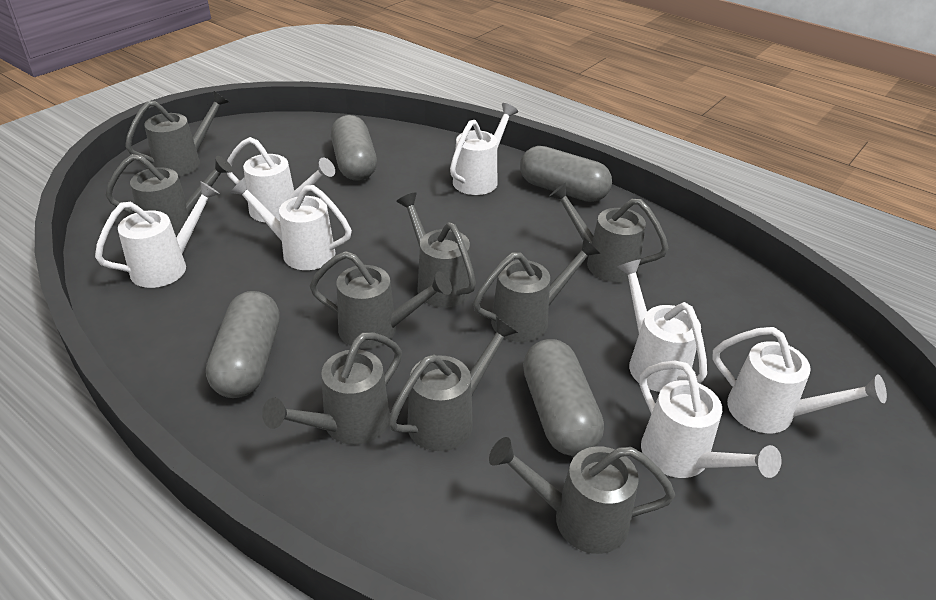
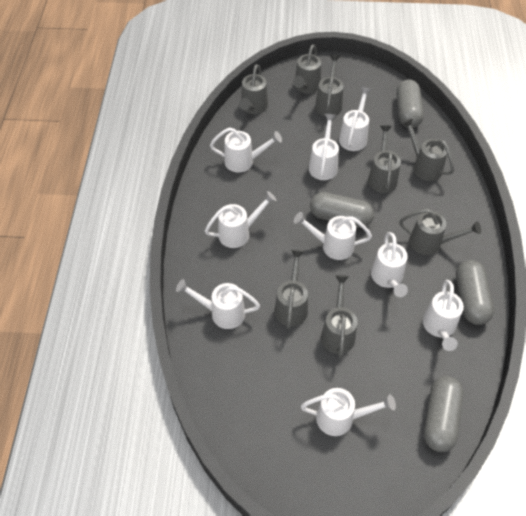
grey watering can: [106,154,233,236] [125,91,229,176] [262,332,402,445] [310,251,452,349] [388,317,518,451] [396,192,476,308] [473,238,600,342] [489,437,675,554] [549,183,669,282] = 9 -> [239,64,268,114] [275,250,308,329] [293,44,321,93] [315,54,343,117] [321,275,357,358] [368,126,401,193] [399,209,481,255] [401,118,454,181] = 8
white watering can: [95,181,220,288] [227,137,335,222] [230,177,352,270] [450,103,518,195] [618,259,707,392] [639,361,781,478] [712,327,887,433] = 7 -> [176,279,260,329] [205,191,277,248] [210,127,282,173] [294,212,372,260] [301,388,396,436] [309,114,339,180] [339,87,372,151] [371,232,408,297] [423,280,464,351] = 9

